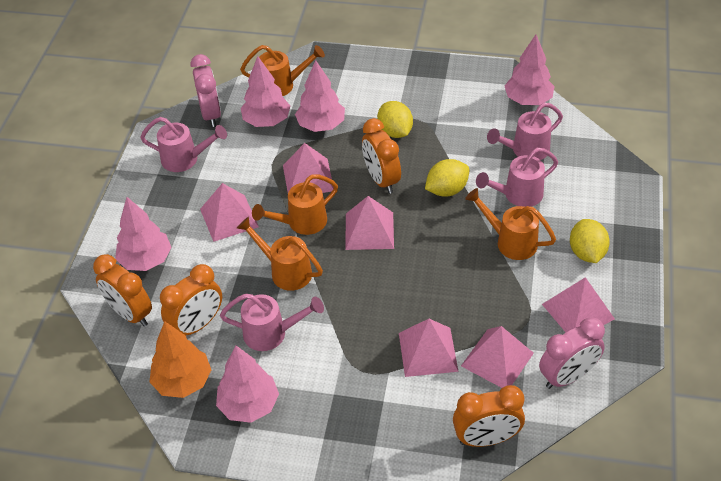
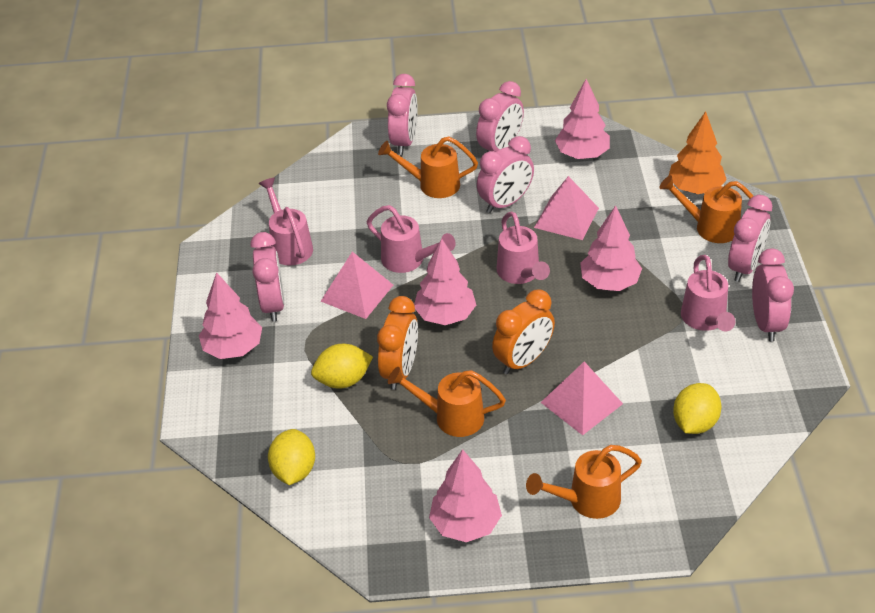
orange clock: [93,254,152,327] [160,264,222,335] [362,118,401,194] [453,385,525,447] = 4 -> [377,296,418,390] [492,289,555,375] = 2
pink clock: [190,54,221,127] [539,317,605,389] = 2 -> [250,232,284,322] [387,74,418,155] [476,81,524,152] [477,136,534,213] [728,195,772,282] [752,249,794,341] = 6
pink pyramid: [200,183,259,242] [283,143,334,193] [345,196,394,250] [399,319,459,377] [461,326,534,388] [542,277,615,332] = 6 -> [321,252,393,319] [534,176,599,240] [541,362,623,435] = 3

